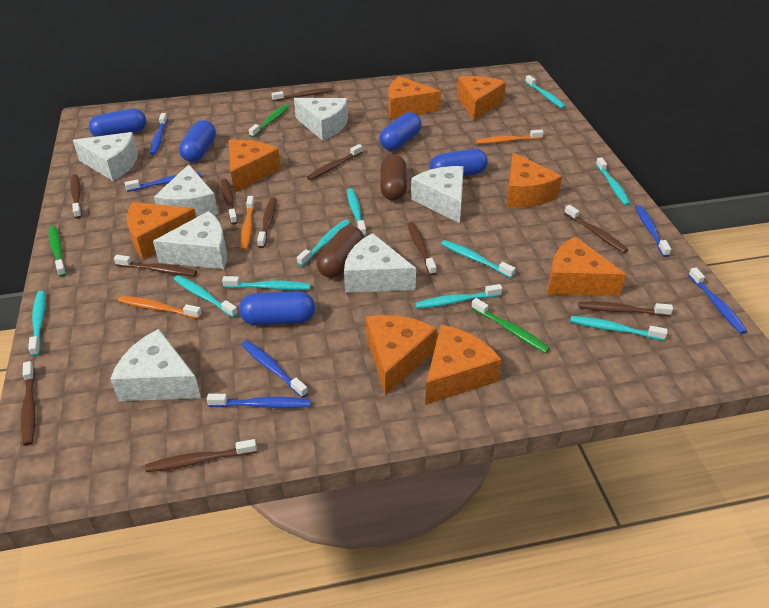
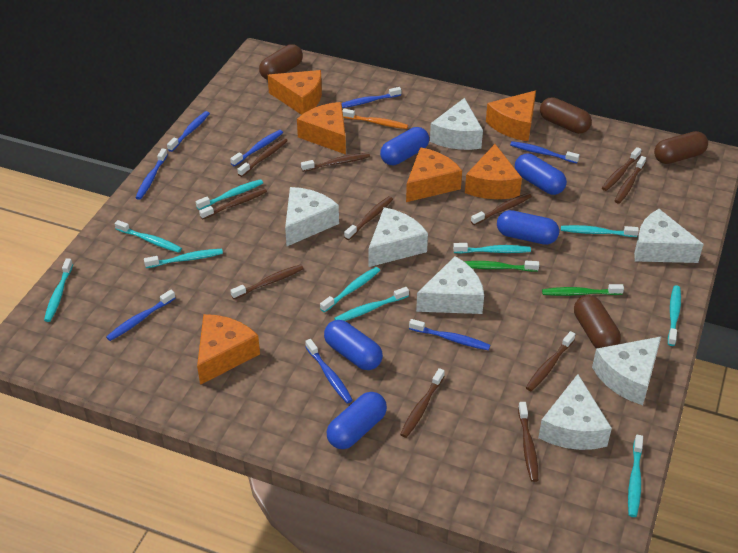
blue toothbrush: [125,172,201,192] [150,113,167,155] [207,394,311,408] [242,340,308,398] [635,205,671,257] [688,267,747,334] = 6 -> [106,289,175,341] [135,148,168,200] [167,111,210,152] [230,130,283,167] [305,339,353,404] [342,87,401,108] [409,319,490,350] [510,141,580,163] = 8
brown capsule: [316,225,364,278] [380,154,407,201] = 2 -> [259,44,303,80] [540,97,592,134] [574,295,621,349] [654,131,708,164] = 4
green toothbrush: [49,226,66,277] [249,105,289,138] [471,298,550,353] = 3 -> [464,261,539,272] [542,284,624,296] = 2
orange cheese: [127,202,196,259] [229,140,281,193] [366,315,437,395] [388,76,441,119] [425,325,502,405] [457,76,506,120] [506,153,562,208] [548,236,626,296] = 8 -> [197,314,260,385] [268,70,322,115] [297,102,346,154] [406,147,462,202] [465,144,522,199] [486,90,536,141] = 6
orange toothbrush: [118,296,202,319] [240,196,255,251] [476,129,544,144] = 3 -> [342,109,408,129] = 1

